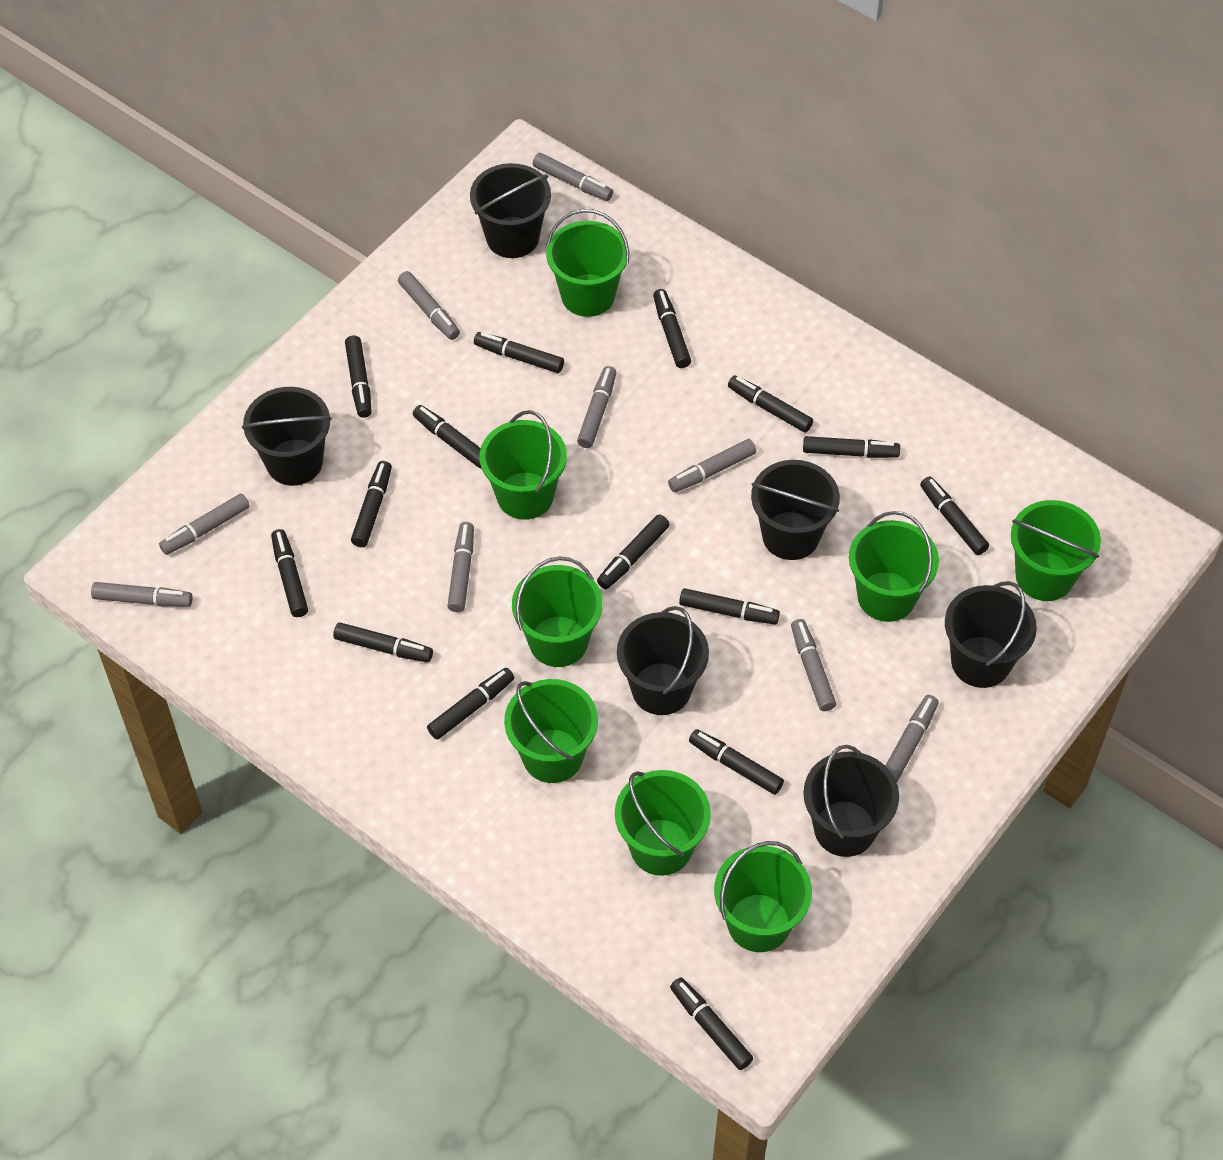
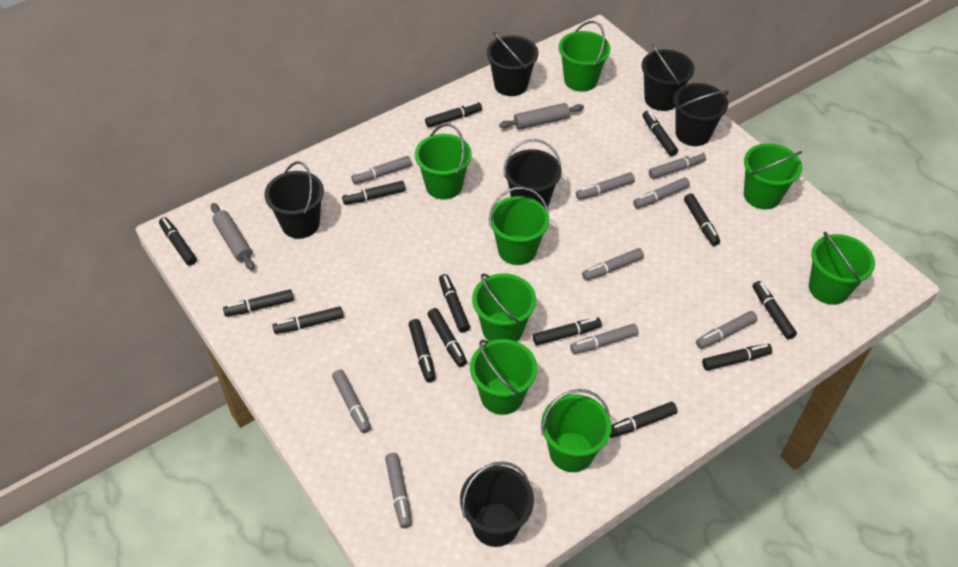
black marker: [271,529,308,617] [333,623,433,662] [345,336,372,418] [351,461,392,547] [413,405,481,468] [427,668,514,739] [474,332,564,373] [597,514,670,589] [653,289,691,368] [670,977,753,1070] [679,588,780,624] [689,729,784,795] [728,375,813,433] [803,436,900,458] [920,477,989,555] = 15 -> [159,217,197,266] [223,289,294,317] [272,306,344,334] [342,181,406,205] [409,319,436,382] [425,102,482,128] [428,308,467,367] [439,274,470,333] [533,317,602,345] [610,402,678,438] [642,111,678,156] [684,193,720,246] [702,344,772,371] [752,281,797,339] = 14
grey rolling pin: none = 0 -> [211,203,255,270] [499,103,584,129] = 2

